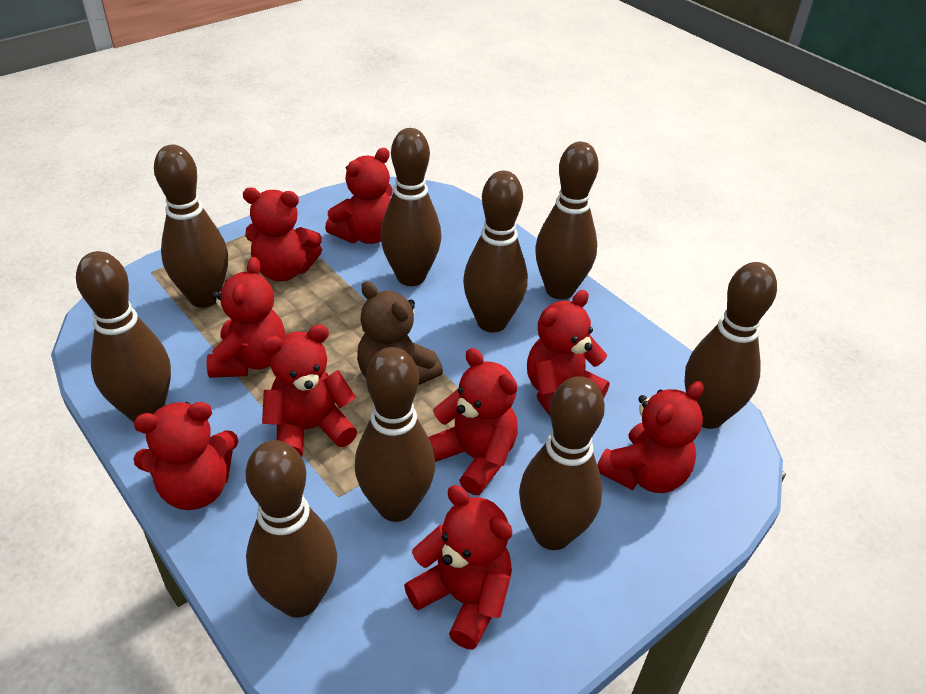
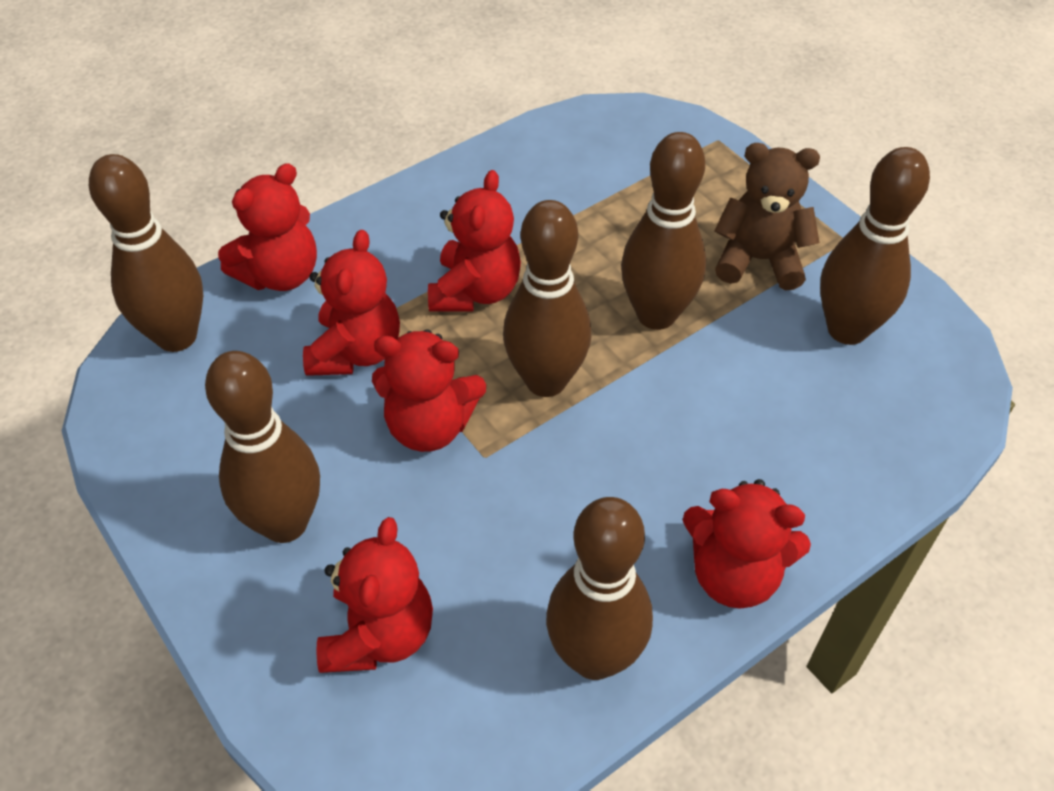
brown bowling pin: [76,251,171,422] [154,145,228,308] [246,440,337,618] [355,347,435,522] [380,128,441,286] [463,171,528,332] [519,376,605,550] [535,142,599,300] [684,262,777,429] = 9 -> [89,154,203,352] [205,351,320,543] [503,200,591,397] [546,497,653,680] [621,132,706,330] [820,147,930,345] = 6
red teddy bear: [133,402,238,510] [206,257,285,378] [243,188,322,281] [261,325,357,457] [325,148,393,244] [404,485,512,650] [428,348,518,495] [527,290,610,416] [597,381,704,493] = 9 -> [218,163,317,291] [303,230,400,376] [316,517,433,673] [372,329,486,452] [428,170,521,312] [683,479,811,609] = 6

